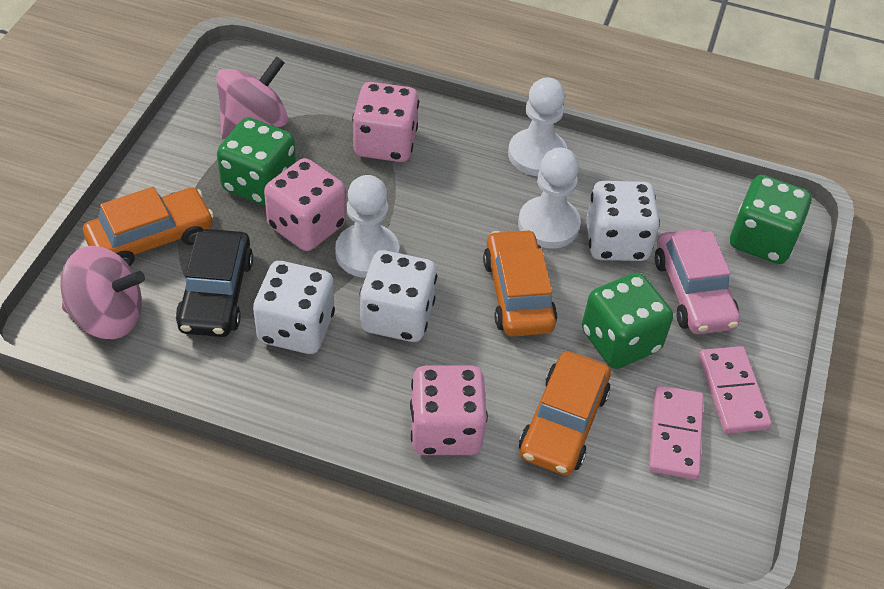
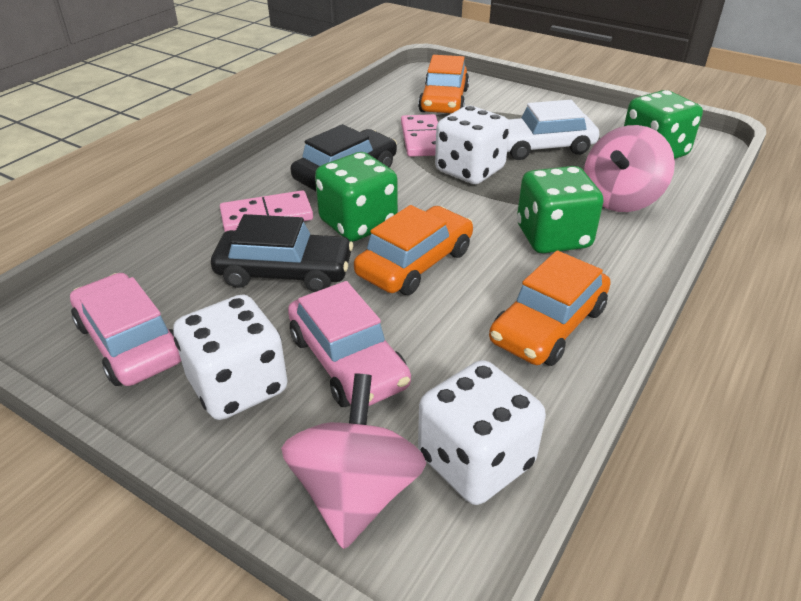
black car: [176,229,253,337] = 1 -> [211,214,353,292] [291,124,397,191] = 2
pink car: [655,229,740,334] = 1 -> [70,273,181,386] [288,281,411,407] = 2
pink dice: [264,158,346,251] [352,82,419,162] [410,365,488,455] = 3 -> none = 0
white car: none = 0 -> [507,100,599,160] = 1
white pawn: [335,175,399,278] [508,77,567,176] [518,148,581,249] = 3 -> none = 0

